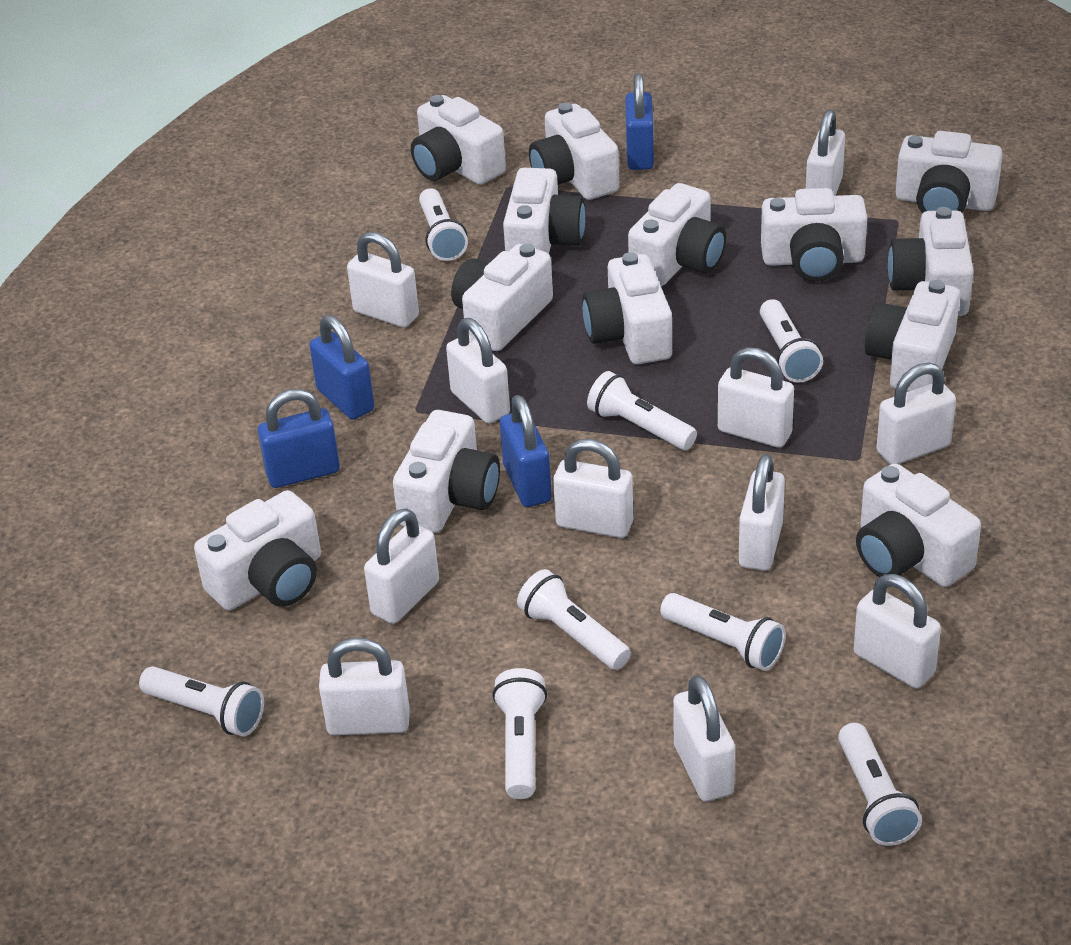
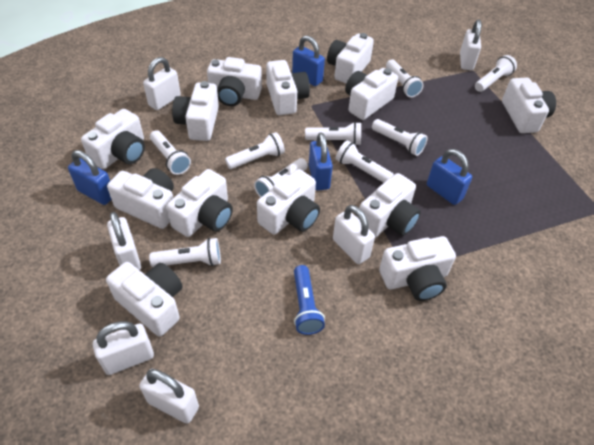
blue flashlight: none = 0 -> [294,265,325,335] = 1
white flashlight: [139,666,264,736] [419,188,468,261] [492,668,547,799] [517,569,631,670] [587,371,697,450] [660,593,786,671] [760,299,823,383] [838,723,922,846] = 8 -> [149,238,221,267] [150,130,191,175] [225,132,285,169] [254,158,308,198] [305,122,361,145] [336,140,394,183] [372,119,427,156] [386,59,424,98] [475,55,517,92] = 9
white padlock: [319,637,410,735] [347,232,419,328] [364,508,439,624] [446,318,510,424] [553,439,633,538] [673,675,735,801] [718,347,794,448] [739,454,785,571] [806,110,845,196] [854,574,941,689] [877,363,956,465] = 11 -> [93,321,154,375] [107,212,141,270] [139,369,199,424] [143,57,181,110] [333,205,375,264] [460,20,481,70] = 6

